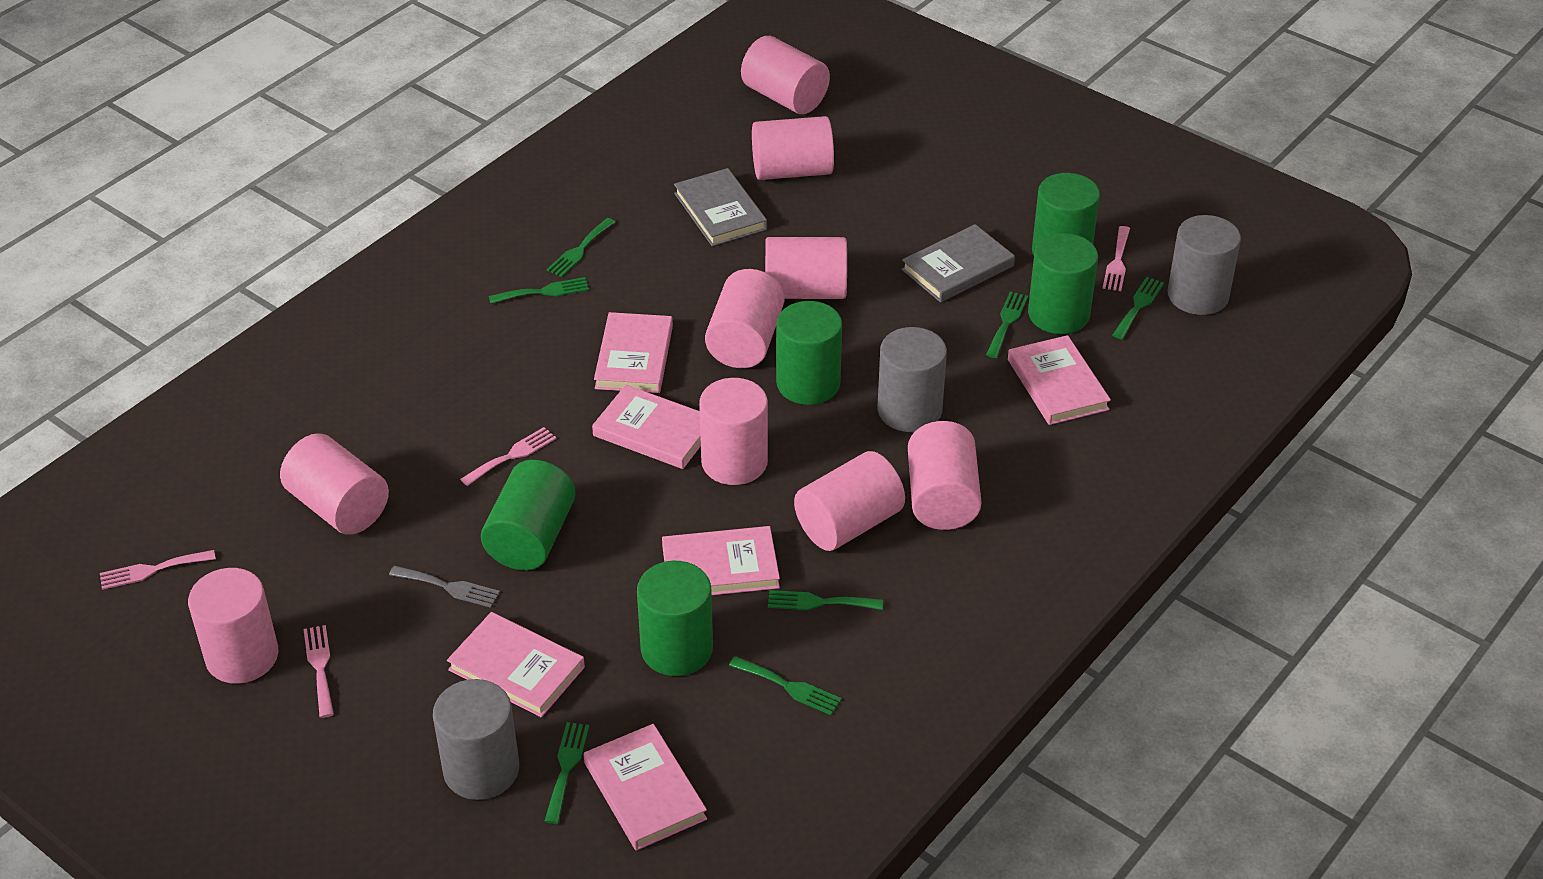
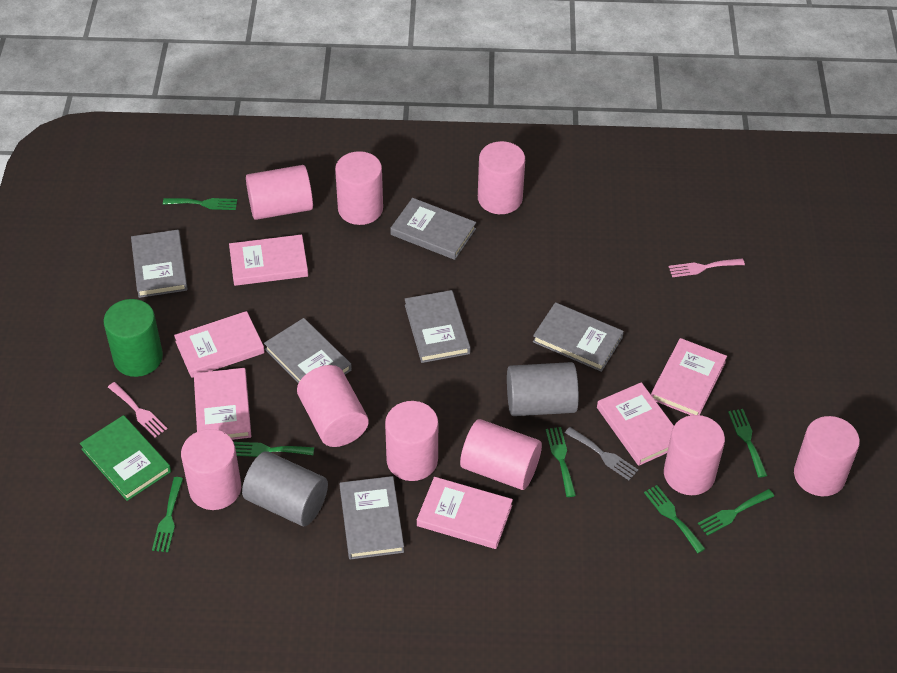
green book: none = 0 -> [80,415,171,501] = 1
green cylinder: [481,460,576,570] [637,561,713,676] [776,301,842,405] [1028,233,1098,334] [1032,173,1100,255] = 5 -> [104,299,163,377] = 1
grey book: [674,168,767,246] [901,224,1015,302] = 2 -> [131,230,188,298] [264,318,352,383] [340,476,404,559] [390,198,476,260] [405,290,470,363] [533,302,624,372] = 6
grey cylinder: [433,679,519,800] [877,327,947,432] [1168,215,1241,315] = 3 -> [242,451,328,526] [507,362,579,416] = 2
pink fork: [100,550,216,590] [303,625,334,718] [460,427,556,486] [1102,226,1130,291] = 4 -> [108,382,167,438] [669,259,745,277] = 2

